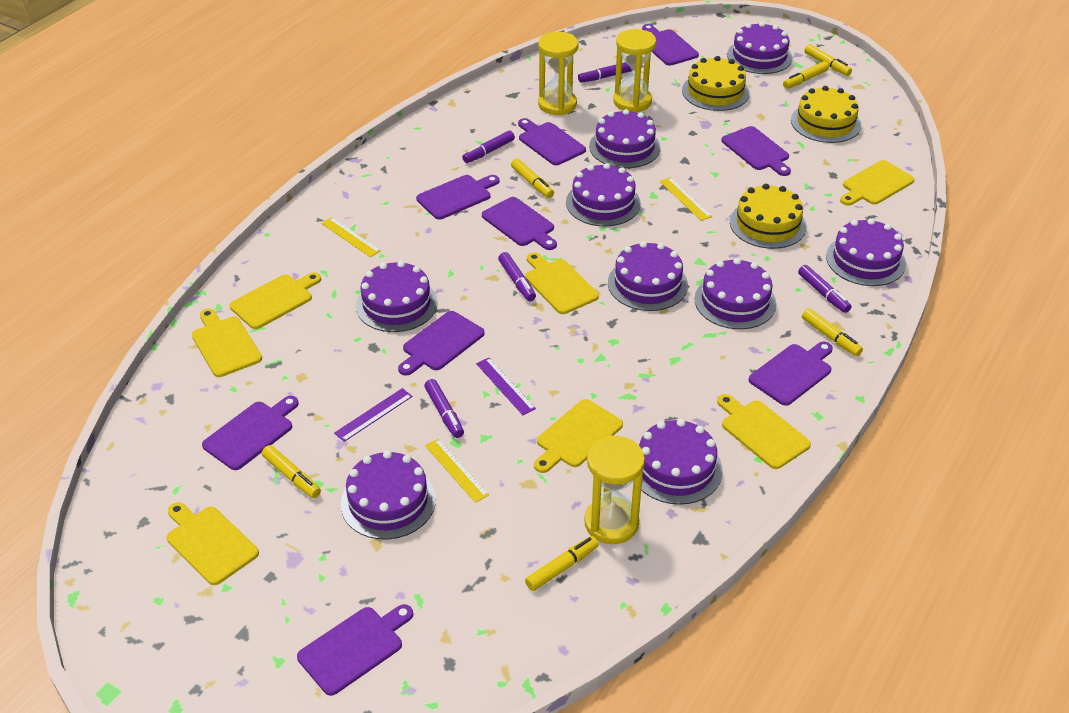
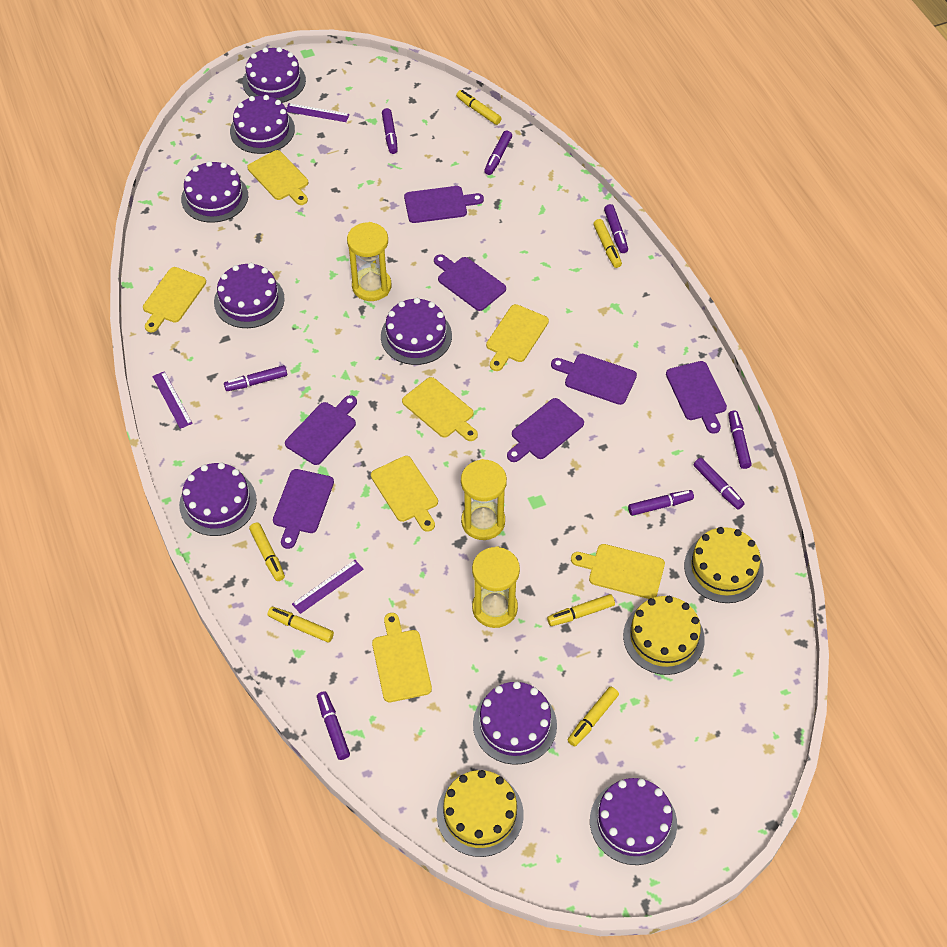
purple cake: [341,451,436,539] [356,261,438,332] [566,163,641,227] [589,109,660,168] [608,241,688,311] [639,419,723,505] [694,258,776,329] [727,22,793,74] [826,218,906,286] = 9 -> [179,462,257,536] [181,161,248,223] [214,263,285,328] [230,95,295,154] [243,47,306,103] [381,298,452,365] [473,681,557,765] [590,778,677,865] = 8
purple cutting board: [202,396,299,470] [297,604,413,696] [398,311,485,376] [416,175,499,220] [482,197,557,250] [518,118,586,165] [642,24,699,66] [721,126,791,176] [749,342,833,406] = 9 -> [273,469,334,549] [285,395,357,465] [404,186,484,223] [434,254,506,311] [507,398,584,462] [551,354,637,405] [666,361,727,434] = 7
purple marker: [424,379,464,438] [462,130,515,163] [498,252,536,301] [578,62,632,83] [798,265,851,313] = 5 -> [224,365,287,391] [317,691,350,760] [382,108,398,154] [484,130,512,175] [604,204,628,253] [628,490,694,516] [693,458,745,509] [728,410,752,469] = 8
purple ruler: [334,388,413,442] [476,358,536,415] = 2 -> [152,371,193,429] [286,103,350,122] [292,560,364,614] = 3
yellow ruler: [321,217,381,257] [425,438,489,503] [660,177,712,221] = 3 -> none = 0

